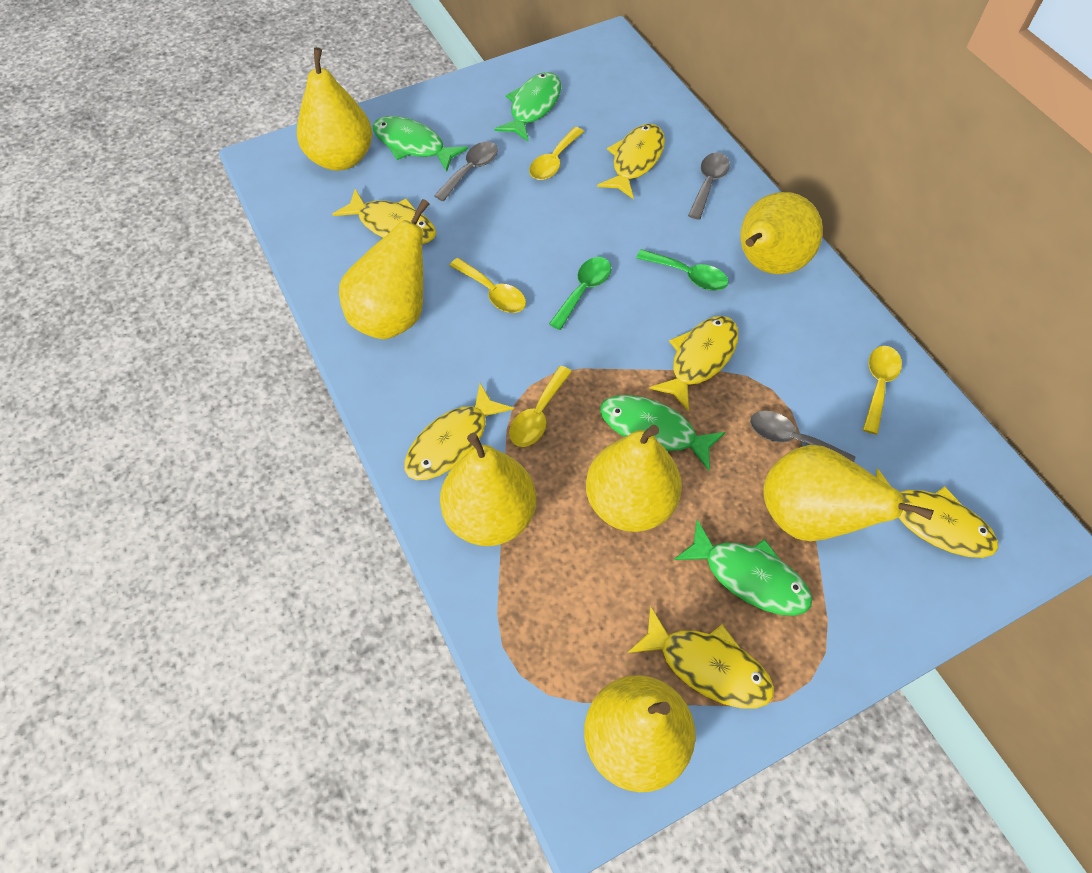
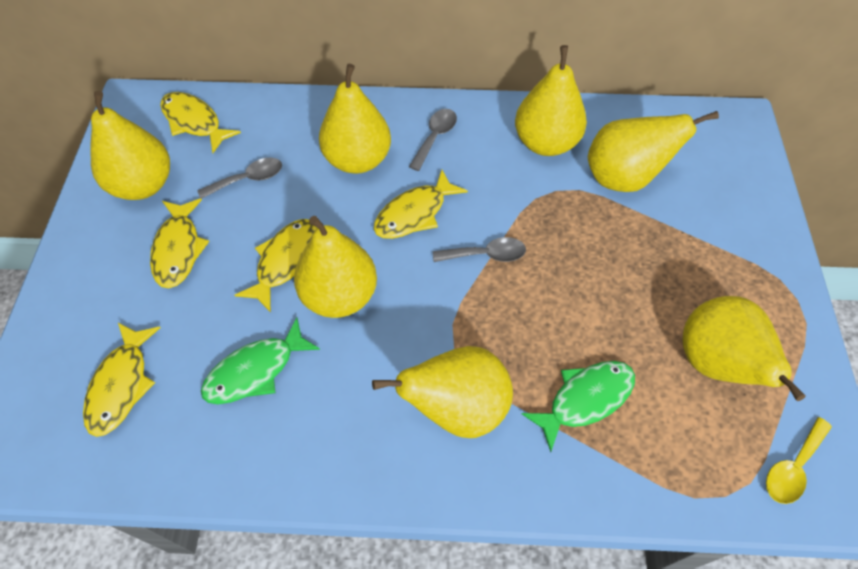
green fish: [373,116,468,172] [495,72,561,142] [600,395,725,471] [674,520,812,616] = 4 -> [201,318,320,404] [522,361,635,452] = 2
green spoon: [549,257,611,330] [636,249,728,291] = 2 -> none = 0
yellow fish: [332,189,436,244] [405,383,514,480] [597,124,665,199] [628,606,774,709] [649,316,738,411] [876,468,998,558] = 6 -> [83,323,160,437] [150,199,209,288] [160,92,241,153] [235,219,317,313] [374,170,468,239] = 5
yellow spoon: [449,258,526,313] [509,366,572,447] [529,127,584,180] [863,346,902,435] = 4 -> [766,417,832,504] = 1

